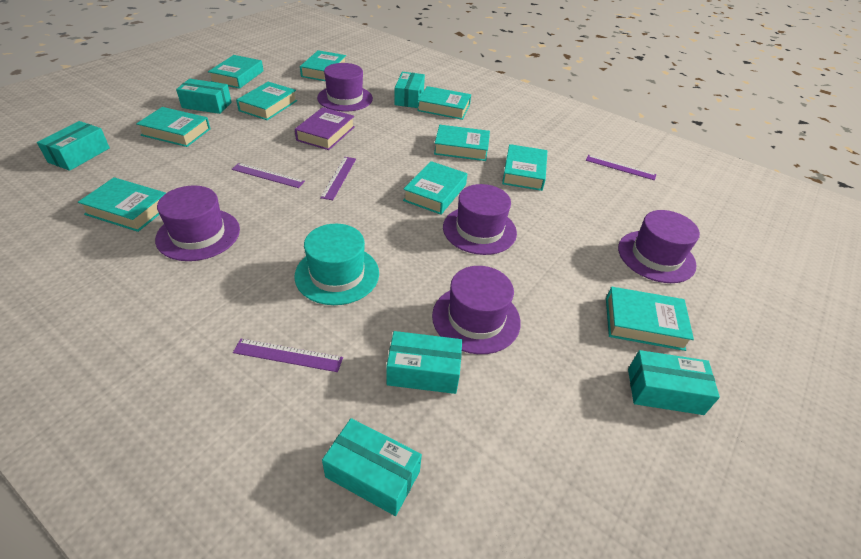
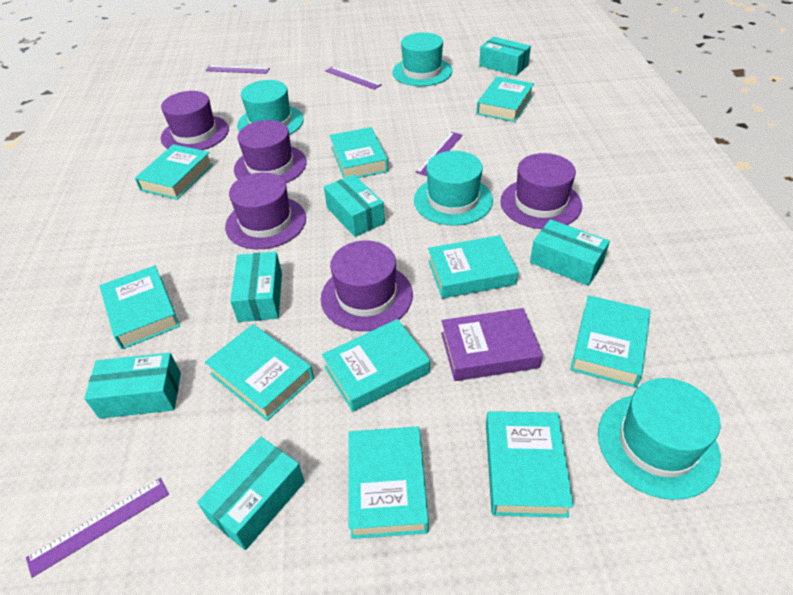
turquoise hat: [294,224,379,305] = 1 -> [237,80,304,135] [392,32,452,86] [414,151,493,226] [598,378,721,500] = 4

